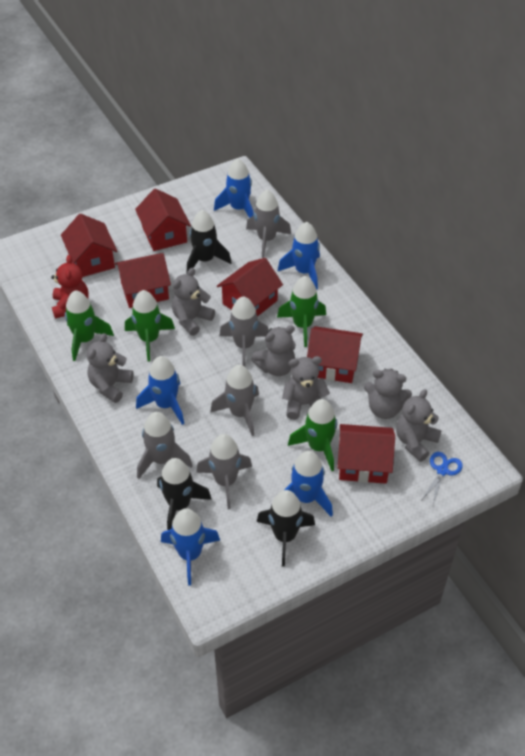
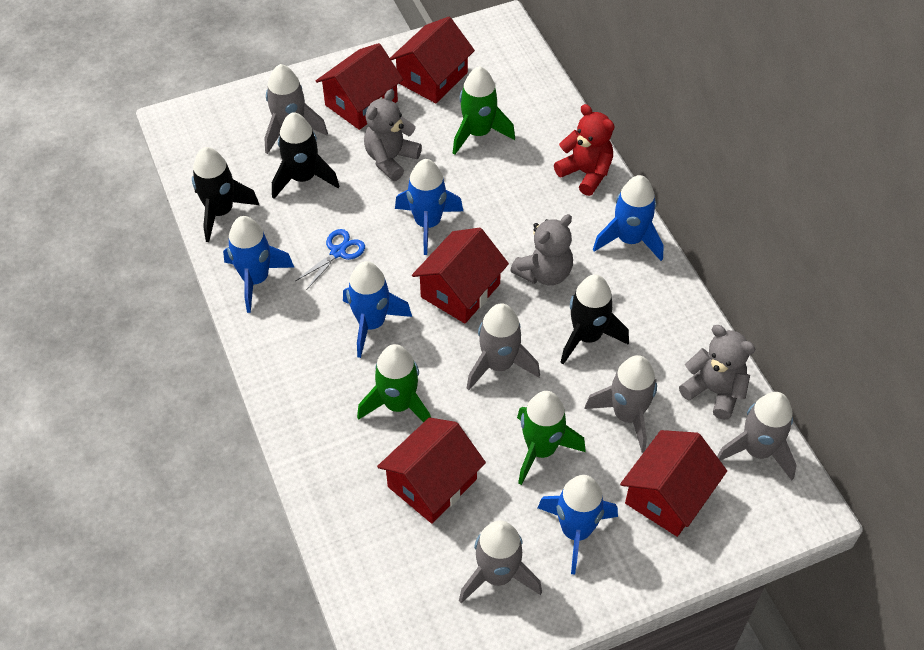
green rocket: [65,290,114,361] [125,290,175,362] [277,276,326,347] [288,399,337,471] = 4 -> [357,344,431,423] [453,66,515,155] [517,391,586,485] = 3
grey teddy bear: [87,333,133,403] [172,268,215,336] [252,325,296,376] [282,356,330,420] [364,369,412,419] [396,389,442,462] = 6 -> [364,89,422,181] [510,214,573,285] [679,325,755,420] = 3
red house: [61,214,117,277] [115,253,171,308] [135,188,191,251] [217,258,283,317] [307,326,363,383] [337,424,395,484] = 6 -> [316,43,403,130] [377,417,486,524] [390,17,475,103] [412,227,509,323] [620,430,727,537] = 5

